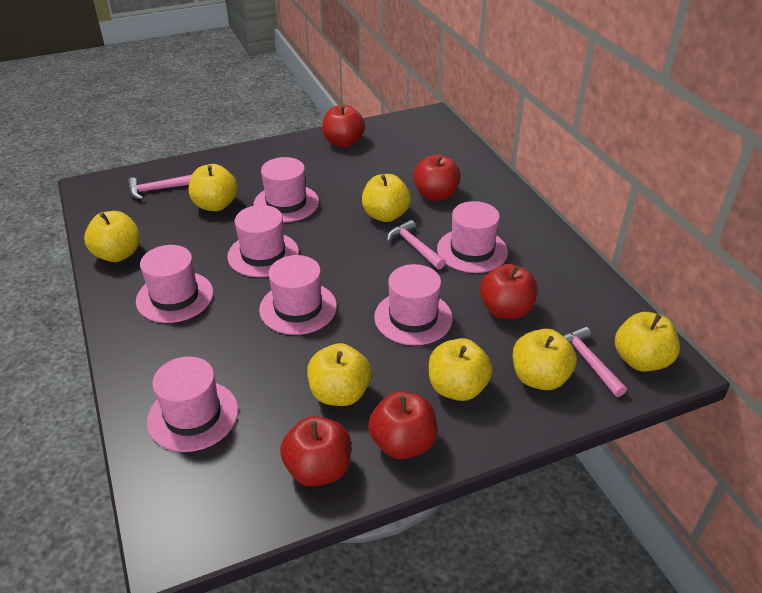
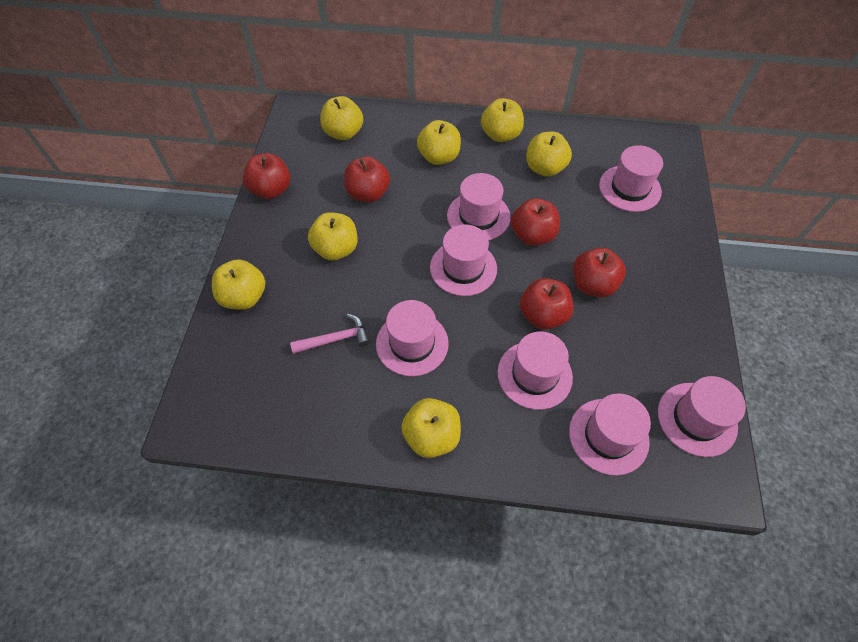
pink hammer: [127,175,192,200] [387,220,446,270] [563,327,627,397] = 3 -> [290,314,370,354] = 1

